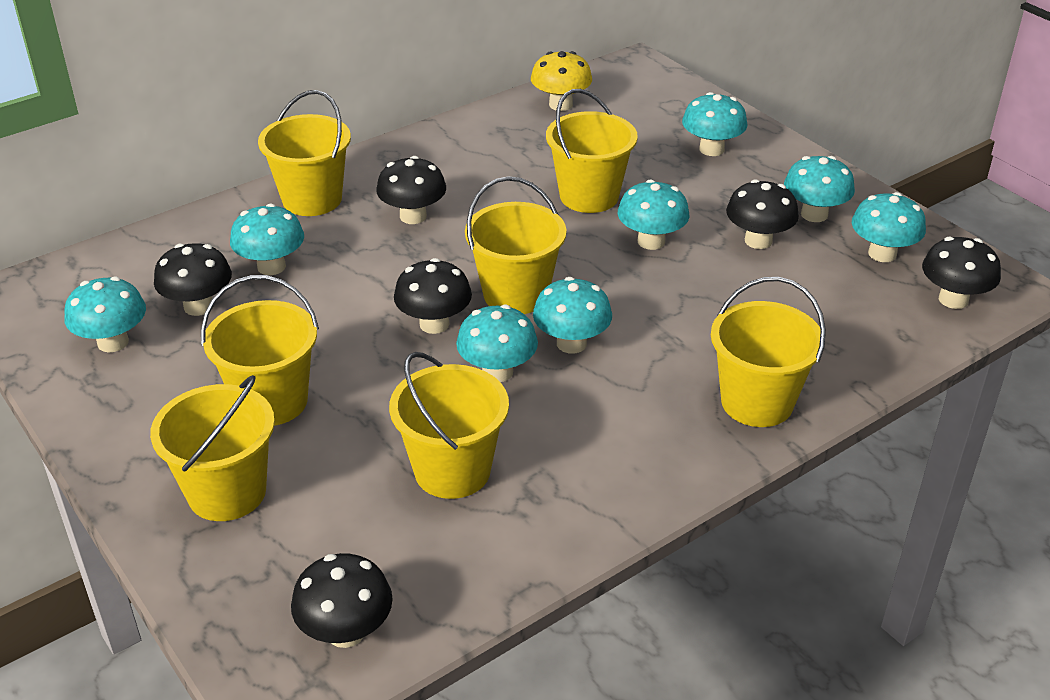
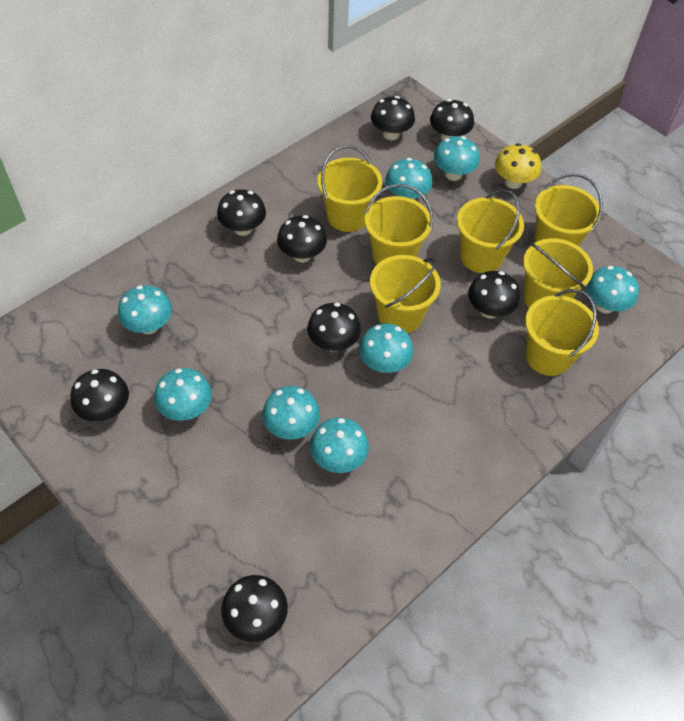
black mushroom: [154,243,232,316] [291,553,393,648] [376,156,446,224] [394,258,472,334] [726,179,799,249] [922,237,1001,309] = 6 -> [70,369,129,422] [217,189,266,236] [221,575,288,642] [277,215,327,262] [307,303,361,352] [371,96,415,140] [430,99,474,141] [468,271,520,319] = 8

